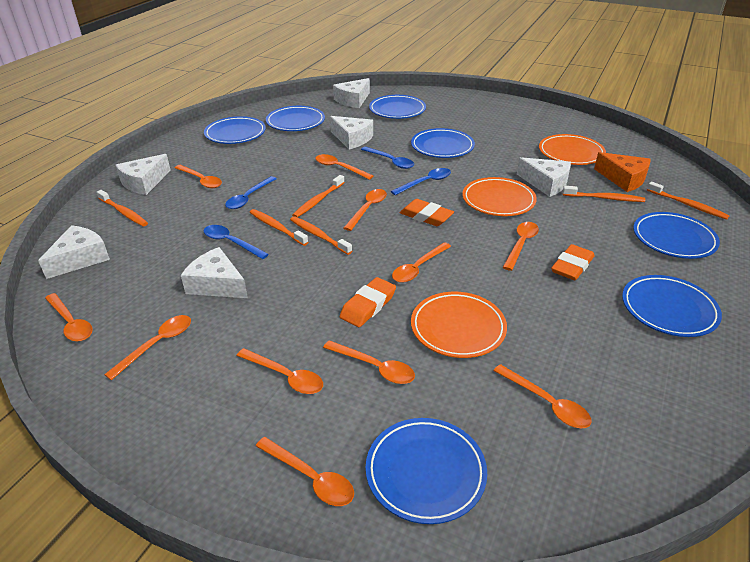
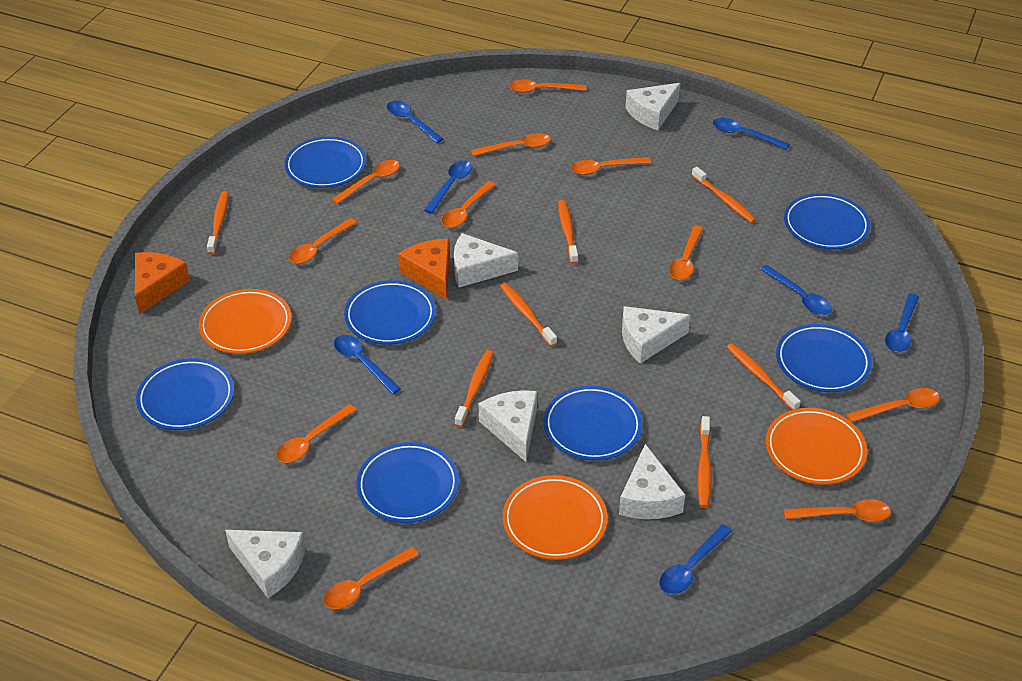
blue spoon: [204,225,269,259] [225,176,276,209] [361,146,414,169] [391,168,451,195] = 4 -> [334,335,401,394] [387,101,443,143] [424,160,472,214] [659,524,732,594] [713,118,790,150] [760,265,832,315] [885,293,919,352] = 7
orange cheese: [594,152,651,192] = 1 -> [135,252,190,314] [398,239,450,300] = 2
orange eraser: [340,277,396,327] [400,199,454,226] [551,244,594,280] = 3 -> none = 0
orange toothbrush: [97,190,148,226] [250,209,308,246] [290,216,352,255] [292,175,345,218] [563,185,645,202] [647,182,730,220] = 6 -> [207,191,229,254] [454,350,493,427] [500,283,557,347] [558,200,578,264] [692,167,756,223] [698,416,712,508] [727,343,801,410] = 7

